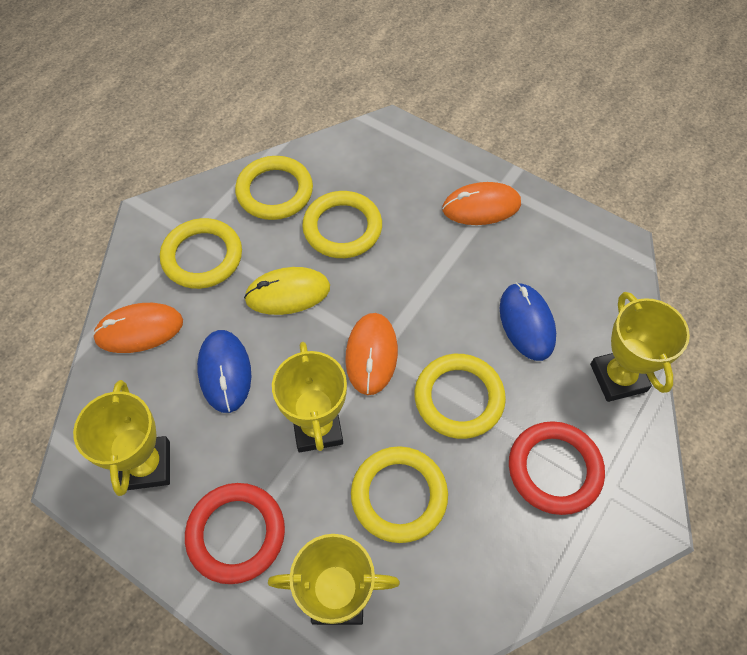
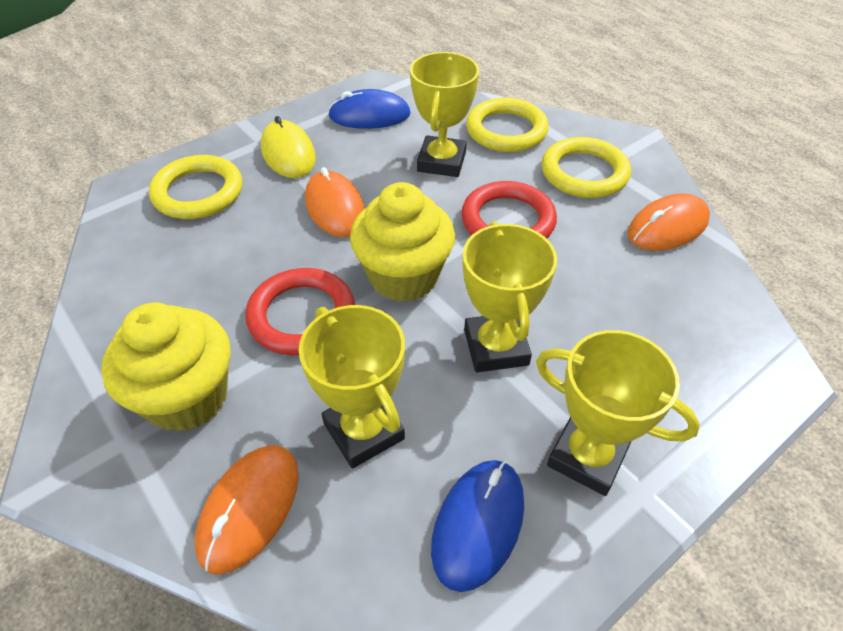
yellow cupcake: none = 0 -> [101,302,231,432] [350,182,455,302] = 2
yellow ring: [160,218,242,289] [235,156,313,220] [302,191,382,258] [351,446,448,543] [415,354,506,439] = 5 -> [149,155,242,219] [466,98,549,152] [542,137,631,198] = 3

